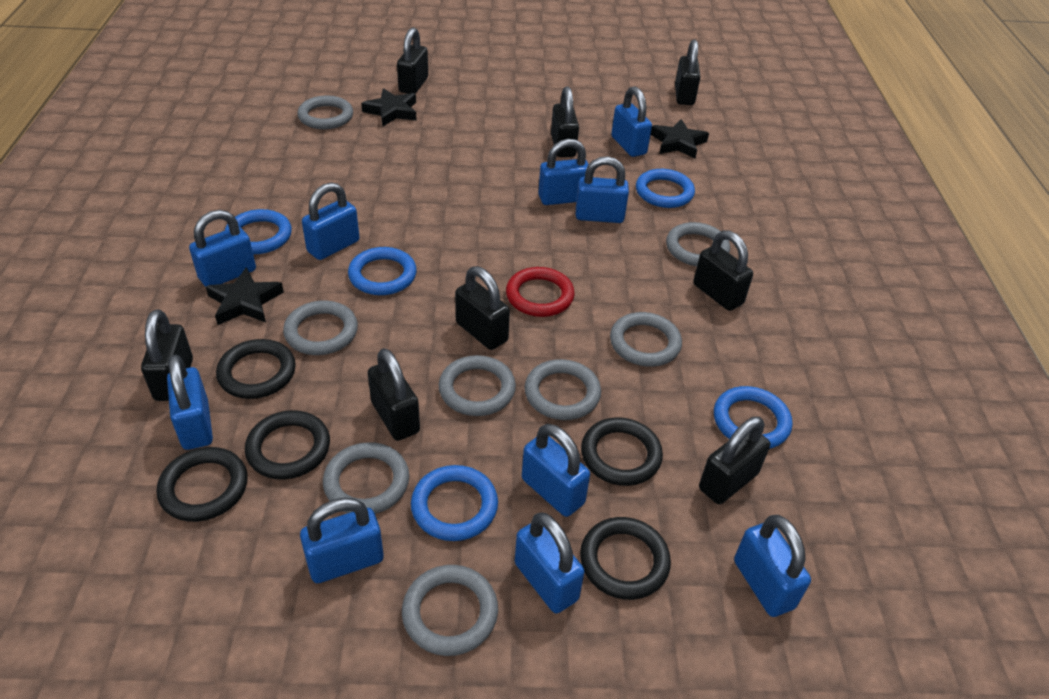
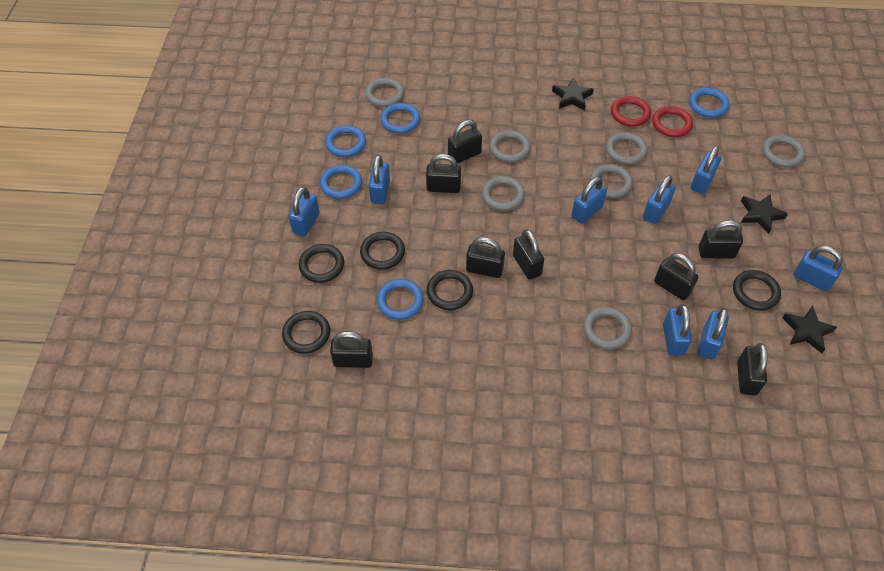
blue padlock: [167,355,213,450] [189,210,256,286] [300,498,384,583] [302,182,360,260] [515,512,585,613] [522,424,590,517] [538,139,589,205] [576,156,629,223] [611,86,652,157] [734,515,811,617] = 10 -> [288,187,320,236] [369,155,390,204] [571,177,607,224] [643,175,676,224] [663,304,692,356] [691,145,721,194] [698,308,729,360] [794,246,843,291] = 8
grey ring: [283,300,358,355] [297,96,353,129] [323,442,409,514] [402,565,498,656] [439,355,516,416] [524,359,601,420] [610,312,682,367] [666,222,730,266] = 8 -> [365,78,404,107] [482,176,525,211] [489,130,531,162] [583,307,632,349] [590,164,633,198] [606,132,647,165] [762,135,805,167] = 7
red ring: [506,267,574,317] = 1 -> [611,96,651,127] [652,106,693,137] = 2

